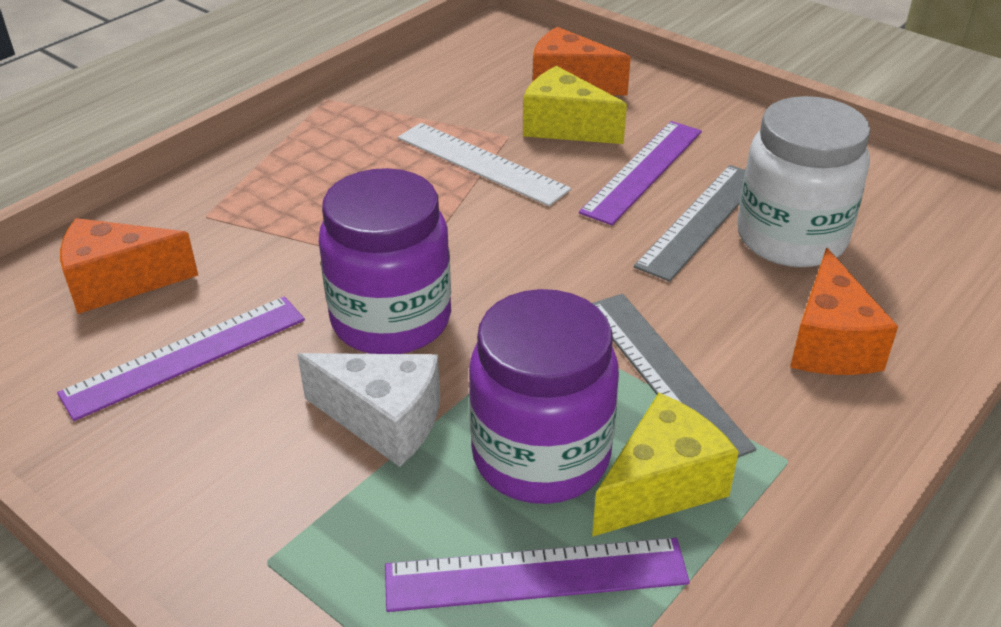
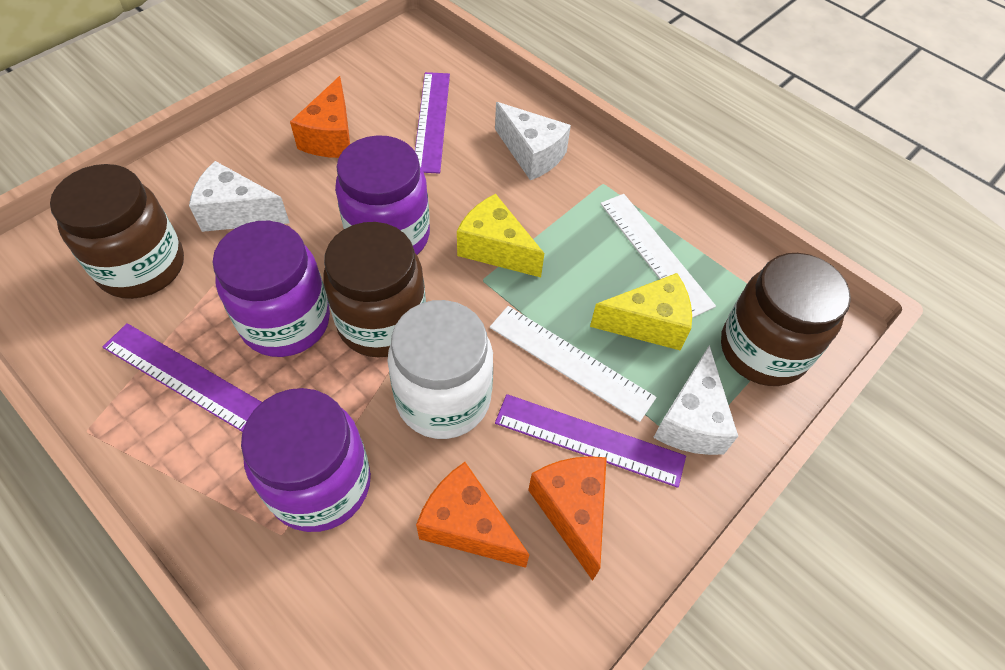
brown jar: none = 0 -> [50,164,184,299] [323,222,426,358] [721,253,851,386] = 3
grey ruler: [592,294,756,458] [634,165,745,282] = 2 -> none = 0
purple jar: [319,168,451,354] [469,289,619,504] = 2 -> [212,221,330,357] [241,388,371,532] [335,135,430,255] = 3
white cheese: [297,353,440,467] = 1 -> [189,161,290,232] [495,102,571,180] [653,345,738,455] = 3
white ruler: [398,123,571,206] = 1 -> [490,306,656,422] [600,194,716,318] = 2

